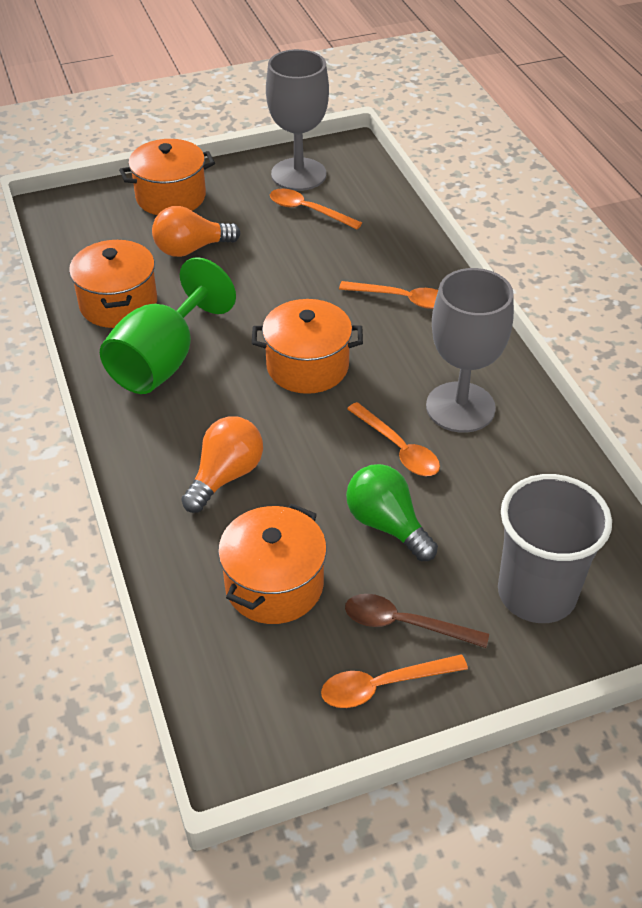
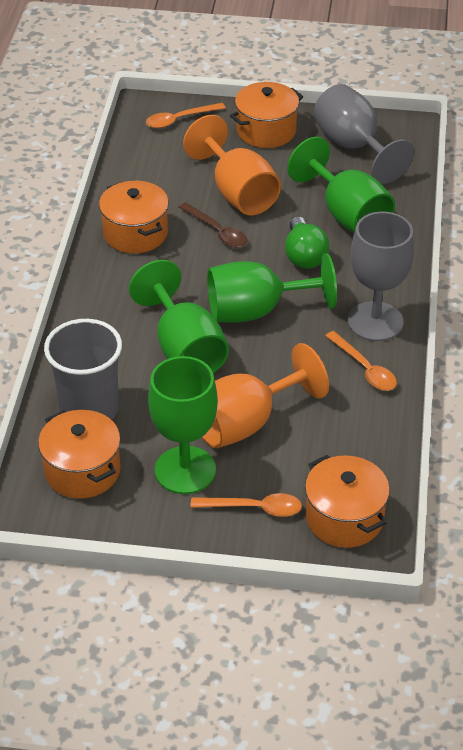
green goblet: [100,257,236,394] = 1 -> [129,260,229,373] [148,356,218,494] [207,253,337,323] [287,137,395,233] = 4
orange goblet: none = 0 -> [183,115,281,215] [202,343,329,449] = 2
orange light bulb: [152,206,240,257] [181,416,263,513] = 2 -> none = 0
orange spoon: [270,189,362,229] [321,654,468,708] [339,281,438,309] [347,402,440,476] = 4 -> [146,103,226,128] [190,493,302,517] [325,331,397,391] = 3

